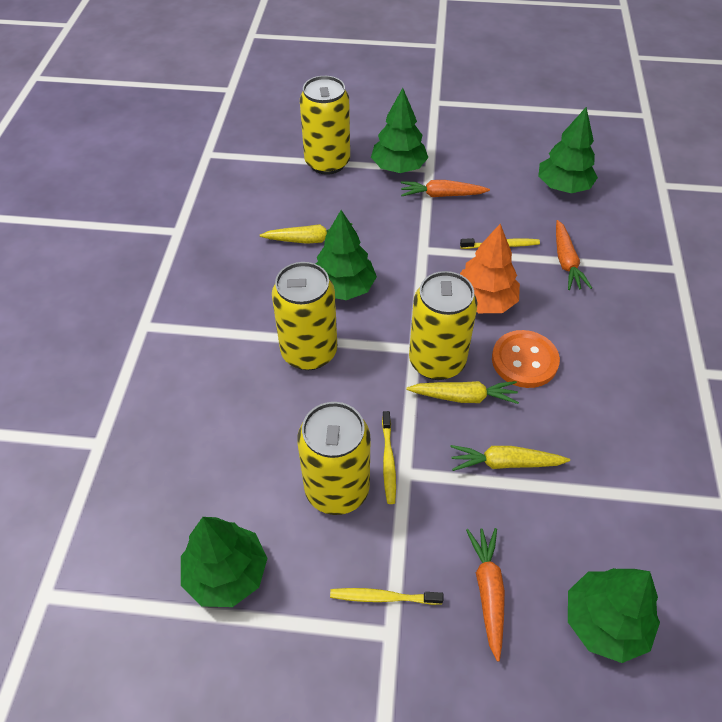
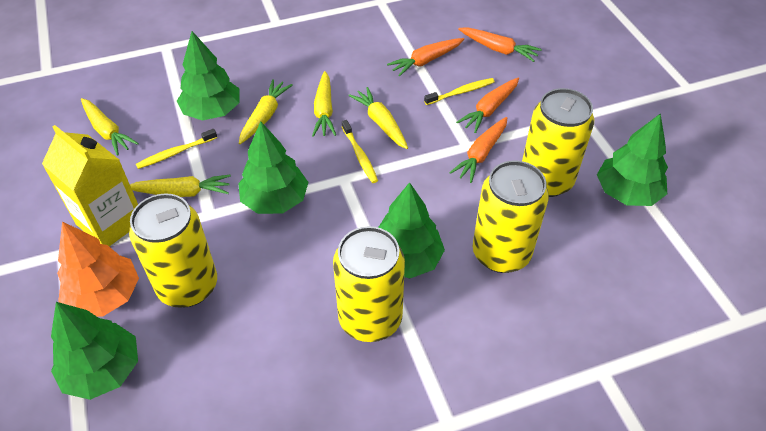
orange button: [492,330,560,388] = 1 -> none = 0
orange carrot: [401,180,490,197] [466,528,505,662] [556,220,592,290] = 3 -> [387,38,464,77] [449,117,507,183] [456,78,519,133] [458,27,542,62] = 4
yellow carrot: [260,223,353,244] [406,381,519,404] [450,445,570,471] = 3 -> [81,98,139,156] [130,175,231,197] [239,79,293,144] [312,71,336,137] [348,87,408,149] = 5
yellow carton: none = 0 -> [42,125,138,246] = 1

